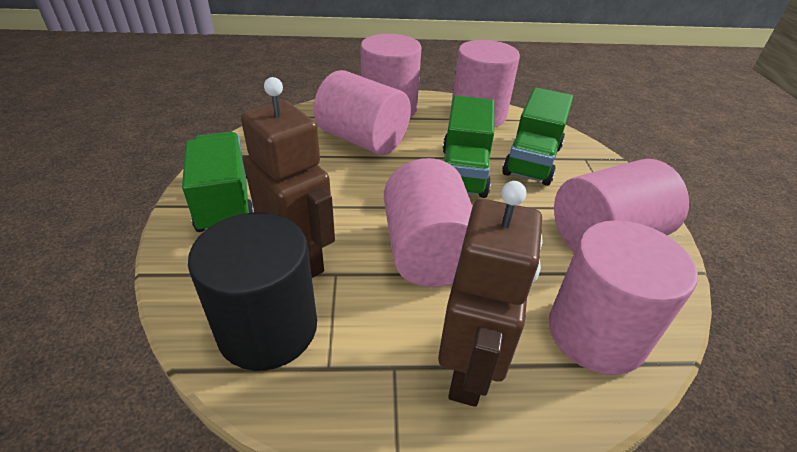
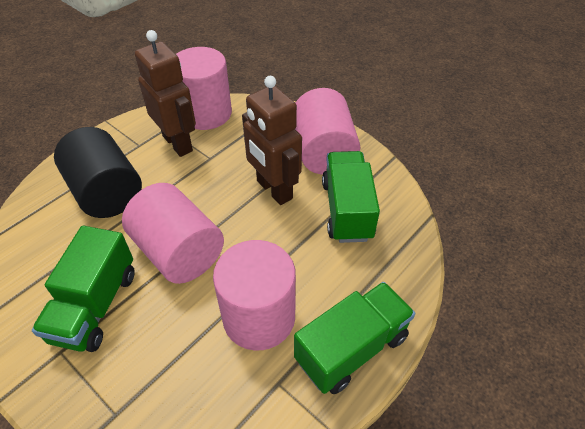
pink cylinder: [314,70,411,155] [360,34,422,117] [384,158,473,287] [451,40,520,127] [549,220,698,375] [554,159,689,252] = 6 -> [122,183,224,284] [176,47,232,130] [213,240,296,350] [295,88,360,174] = 4

